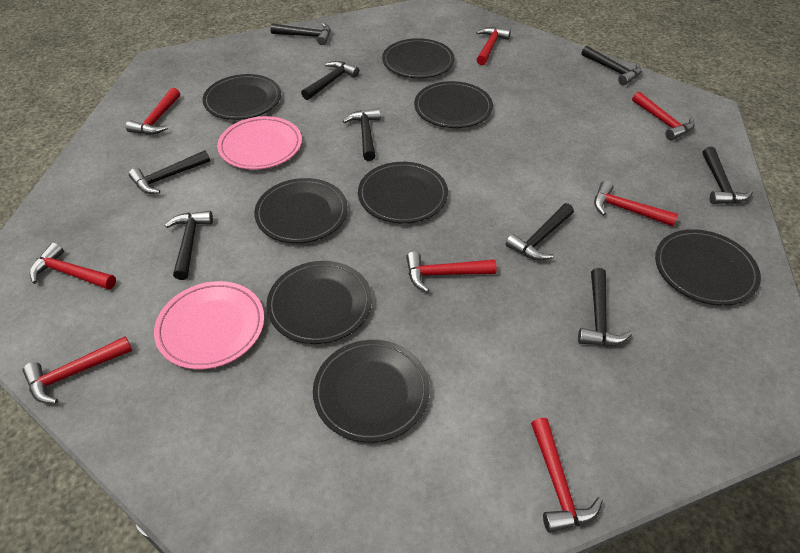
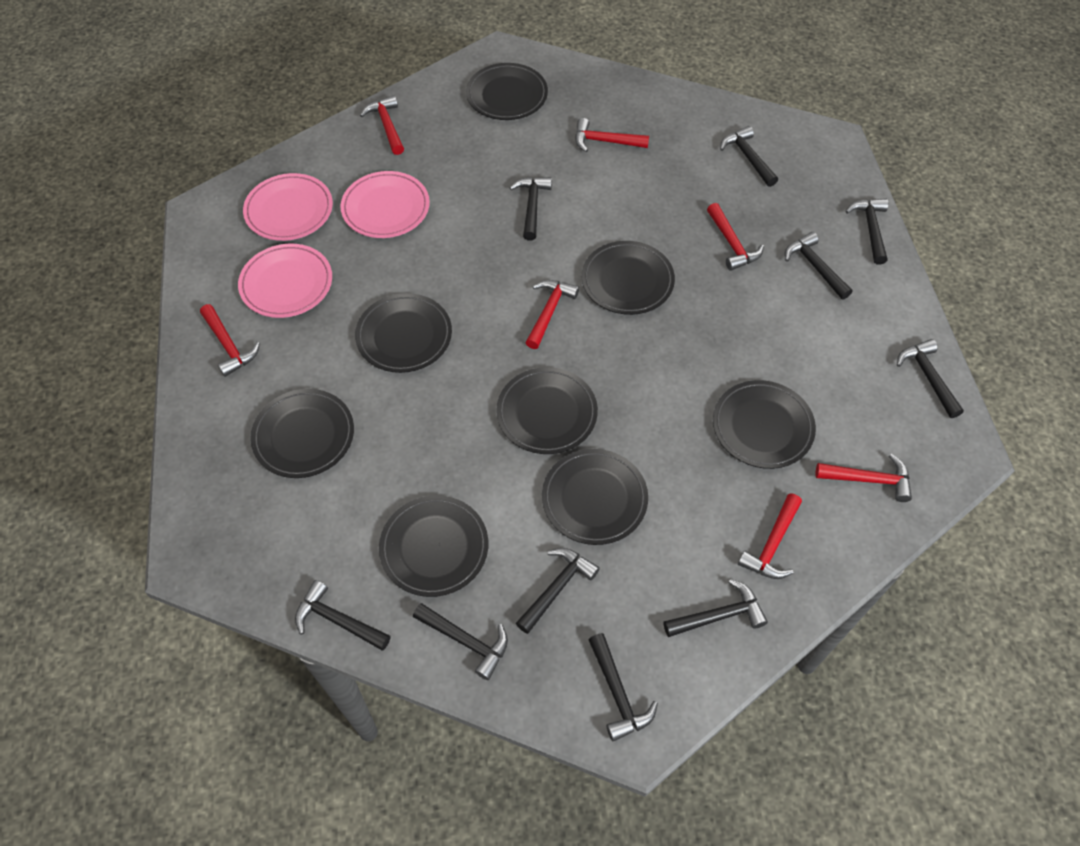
black hammer: [129,150,210,194] [165,211,213,280] [270,23,331,45] [301,61,359,100] [343,109,381,161] [506,203,574,260] [578,268,632,346] [581,46,642,85] [702,147,753,204] = 9 -> [295,580,391,650] [413,603,508,680] [510,177,552,241] [516,548,600,634] [589,633,658,741] [664,579,768,637] [720,126,778,187] [785,232,853,299] [845,199,888,265] [897,339,964,418] = 10
pink plate: [154,281,264,370] [217,116,302,170] = 2 -> [238,244,332,318] [243,173,333,241] [341,171,430,238] = 3
red hammer: [22,336,132,404] [30,243,116,290] [126,88,180,135] [406,251,497,292] [476,27,511,65] [531,418,603,533] [594,181,678,226] [632,91,695,140] = 8 -> [200,304,260,377] [360,95,404,155] [525,280,579,349] [575,118,649,152] [707,203,764,271] [738,493,802,579] [816,454,912,502] = 7

